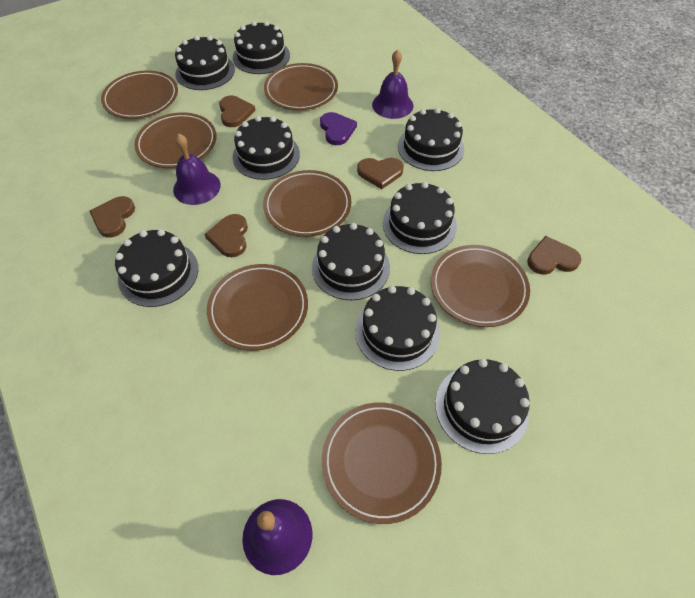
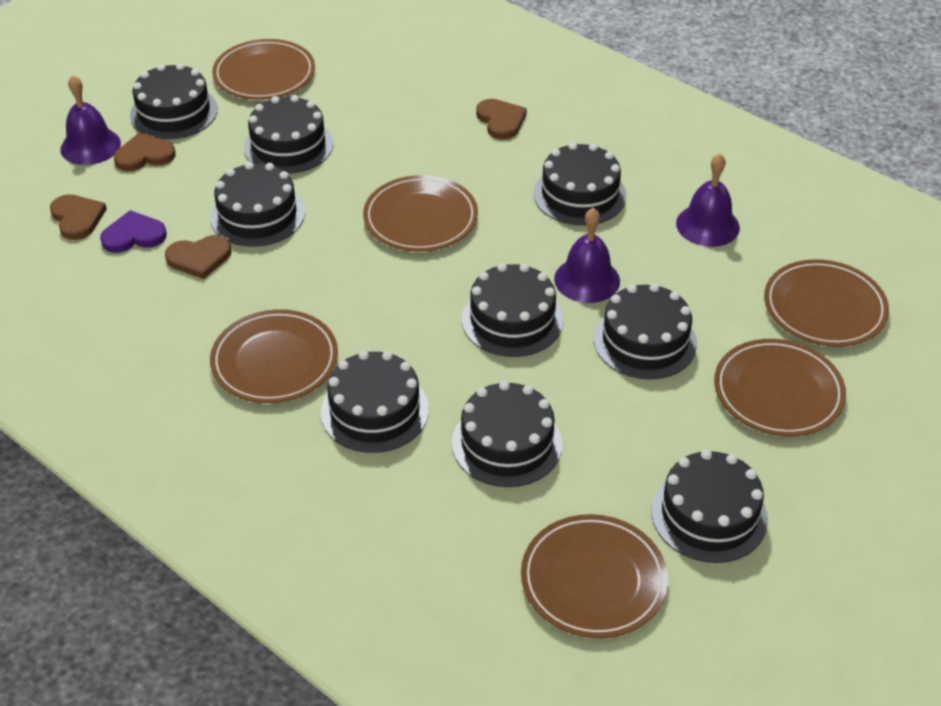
brown heart: [90,196,135,238] [204,214,248,257] [219,95,255,127] [357,158,404,189] [527,236,582,275] = 5 -> [50,194,107,240] [114,133,176,171] [165,235,231,279] [476,99,527,140] = 4
brown plate: [101,71,178,119] [134,113,216,168] [207,264,308,351] [263,170,351,237] [264,63,338,110] [322,403,442,524] [431,245,530,327] = 7 -> [210,309,338,403] [212,39,315,100] [363,175,478,252] [521,514,668,638] [714,339,846,436] [764,259,889,347] = 6

